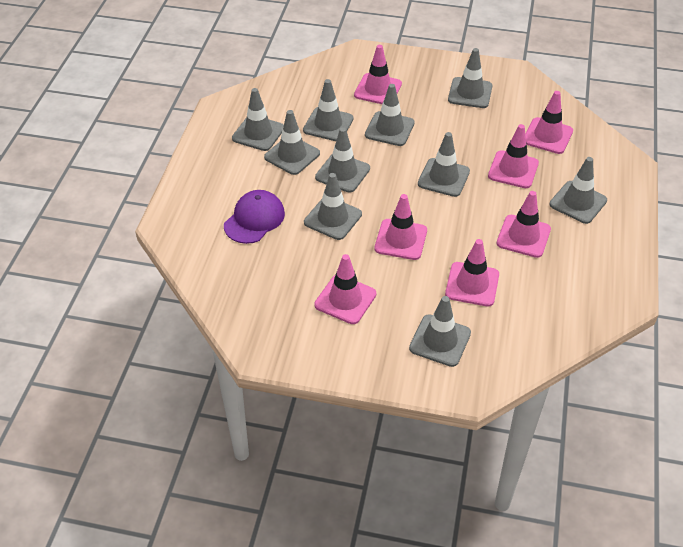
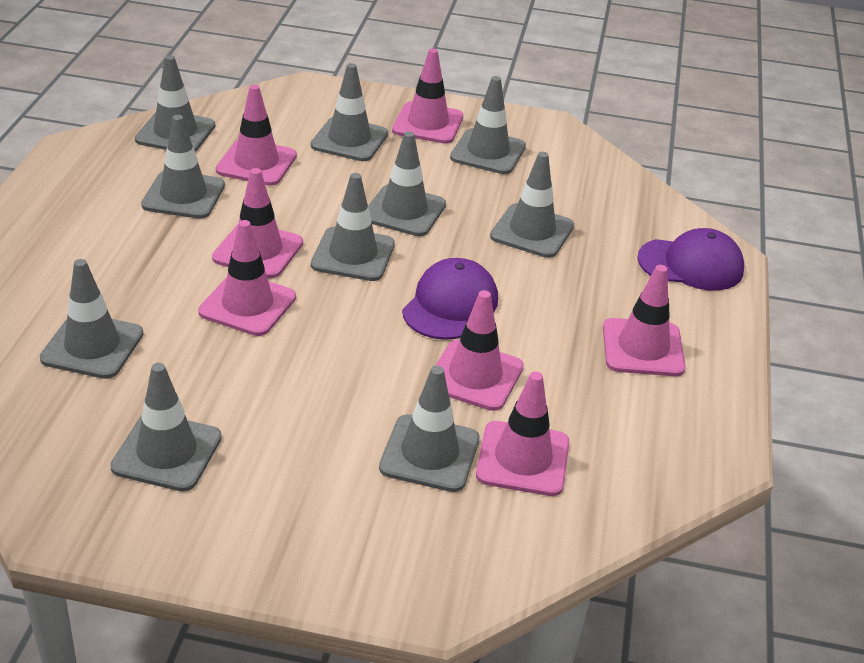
purple cap: [224,190,285,244] = 1 -> [402,258,498,340] [637,228,744,291] = 2

